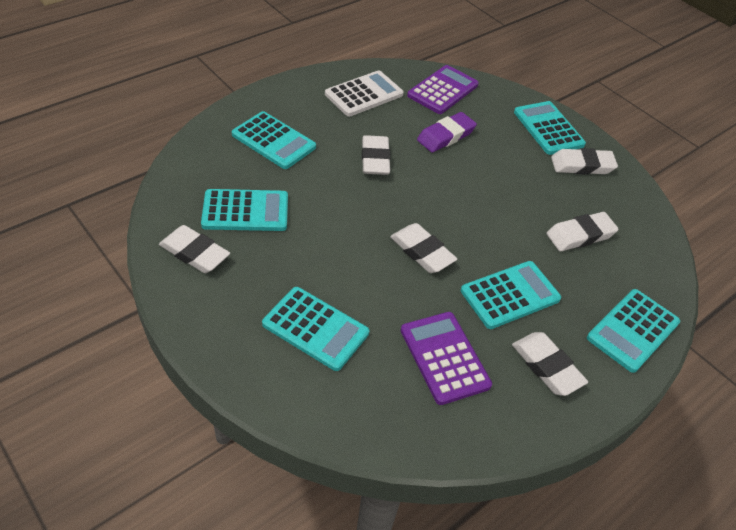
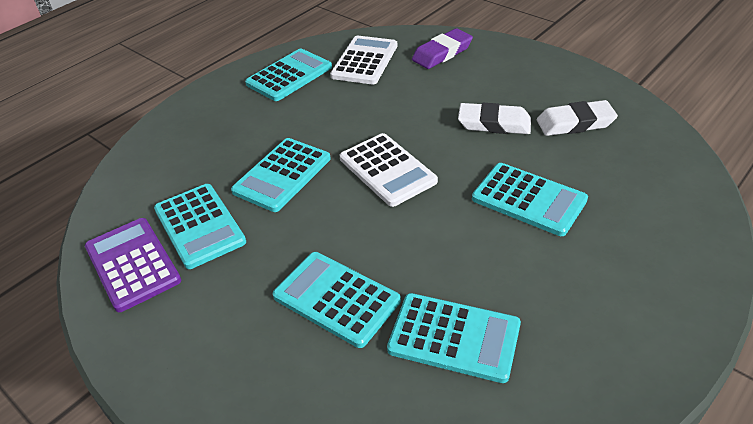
purple calculator: [401,312,492,405] [407,65,479,114] = 2 -> [85,218,181,312] = 1
white calculator: [325,70,404,117] = 1 -> [330,36,397,85] [340,133,438,207] = 2
white eraser: [159,225,230,273] [362,135,391,175] [390,223,457,273] [512,332,588,396] [547,212,619,251] [551,148,618,175] = 6 -> [458,103,531,134] [537,100,618,136] = 2

